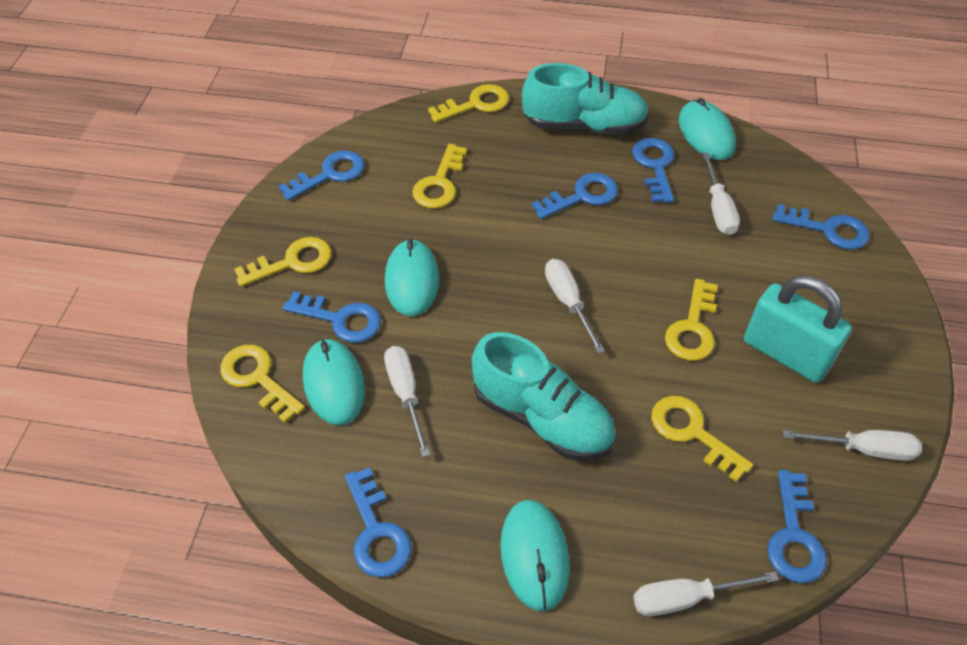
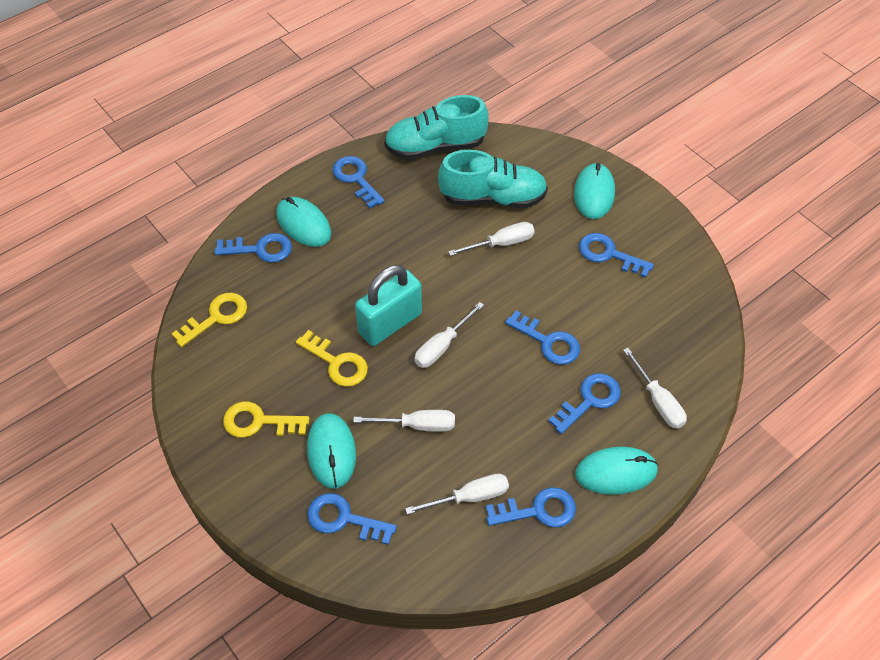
yellow key: [220,345,305,423] [234,237,331,287] [412,144,467,208] [428,84,509,123] [651,396,753,482] [665,279,718,361] = 6 -> [172,293,247,347] [223,401,310,438] [296,330,368,387] = 3

